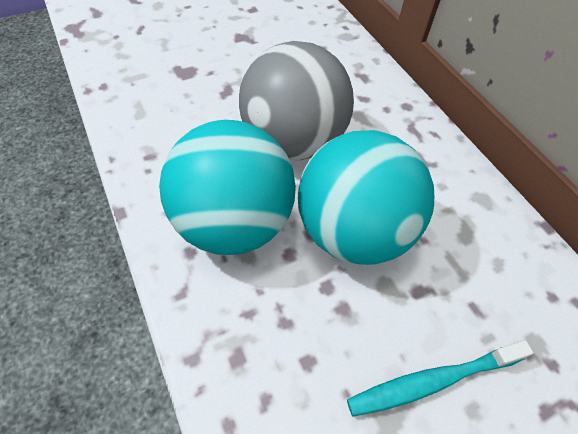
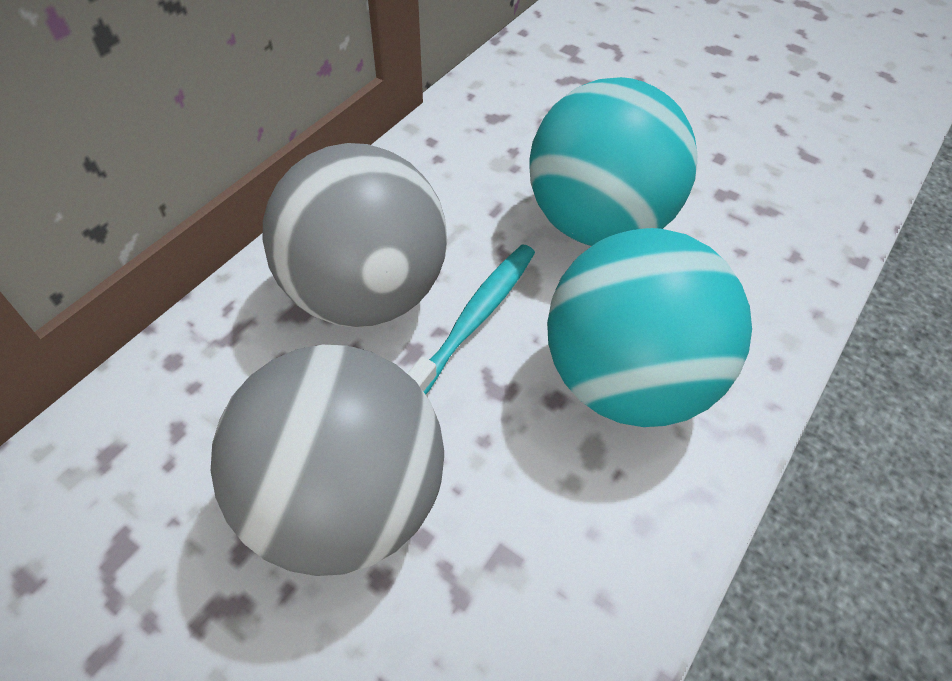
grey ball: [239,41,354,160] = 1 -> [211,345,444,576] [263,143,447,328] = 2

